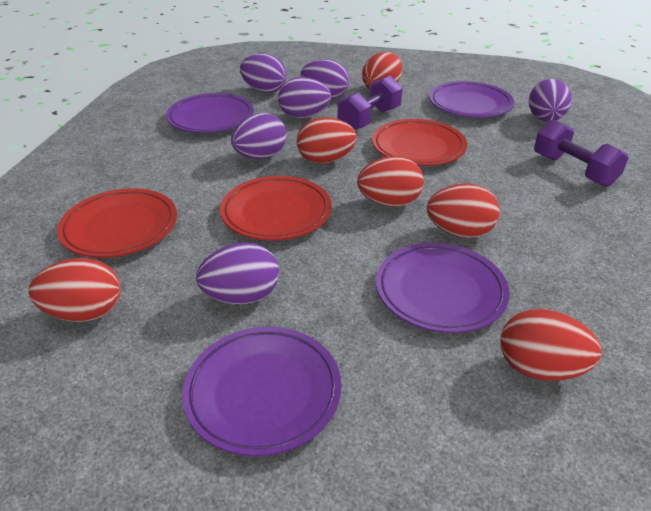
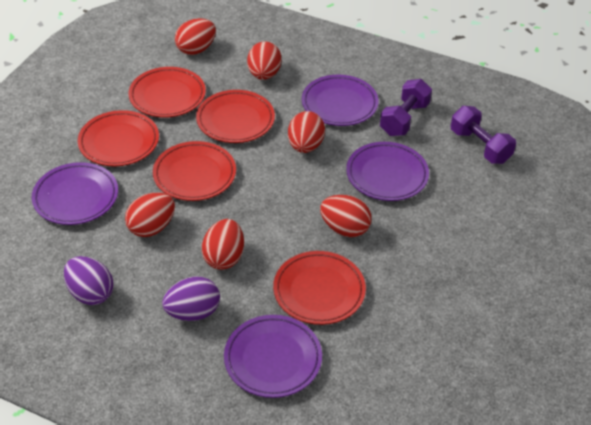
purple egg: [196,242,279,304] [231,113,287,159] [240,54,287,93] [278,77,331,118] [300,59,349,99] [529,79,572,121] = 6 -> [64,256,114,305] [162,277,220,321] = 2
red plate: [57,188,177,258] [220,176,332,241] [372,119,467,166] = 3 -> [78,110,159,166] [129,67,206,118] [153,141,236,201] [196,90,275,143] [273,251,366,325] = 5

